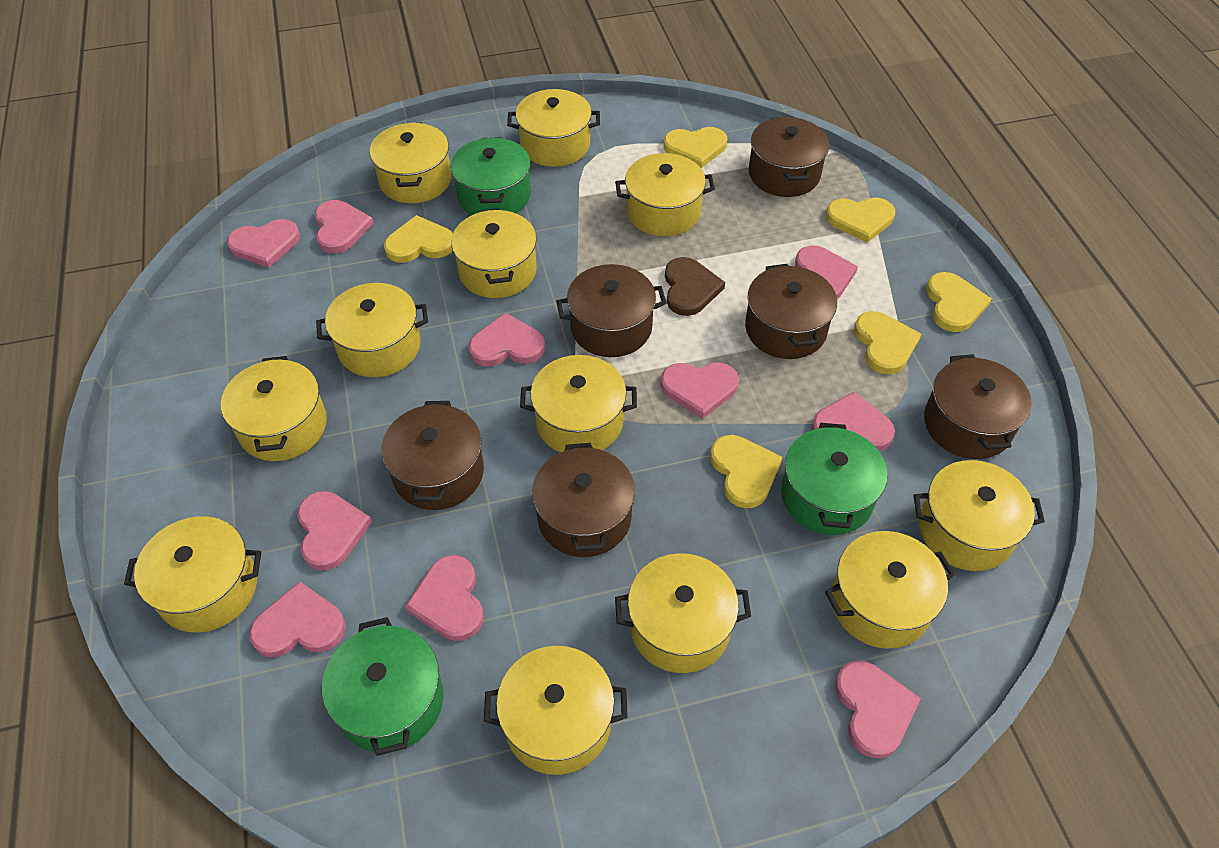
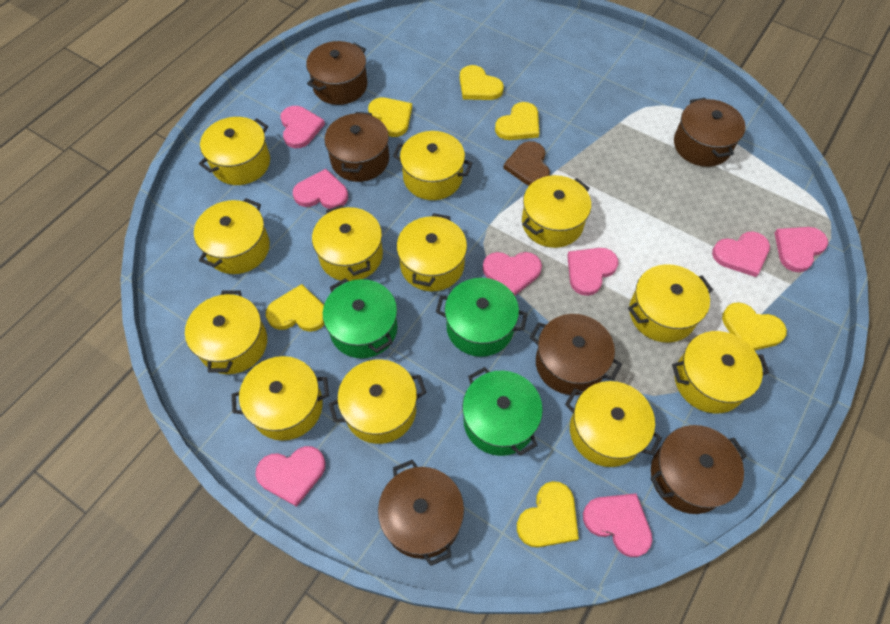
pink heart: [227,219,300,268] [249,582,346,657] [297,491,372,570] [314,200,374,253] [405,555,484,641] [468,313,545,367] [661,362,739,419] [795,246,858,299] [812,392,895,451] [835,660,921,758] = 10 -> [255,446,326,507] [280,106,325,148] [293,169,348,209] [483,252,542,296] [567,248,618,296] [583,493,652,557] [712,231,770,277] [775,227,828,272] = 8

